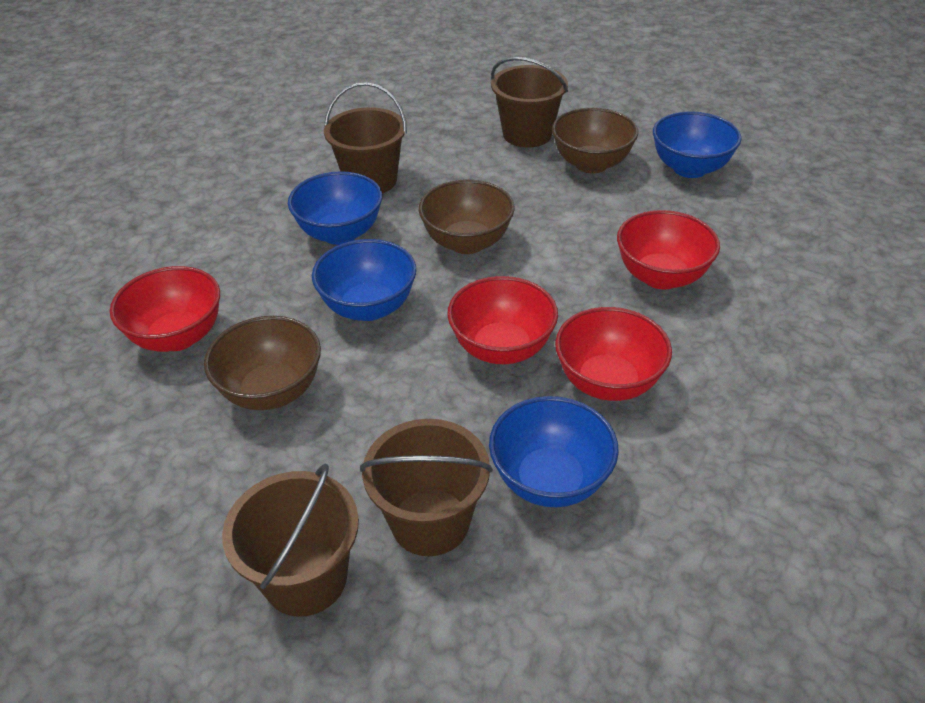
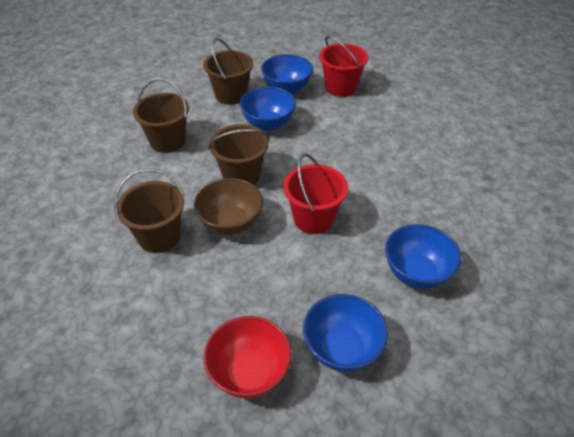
brown bowl: [204,316,321,410] [419,180,515,254] [552,108,638,174] = 3 -> [194,178,263,235] = 1
red bowl: [110,266,220,352] [447,276,558,364] [555,307,672,401] [617,210,720,289] = 4 -> [204,316,292,399] = 1
red bucket: none = 0 -> [283,154,348,234] [319,36,368,97] = 2

